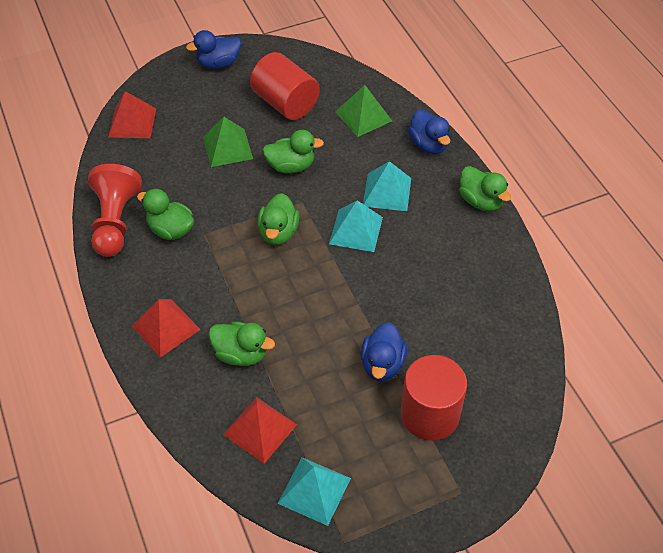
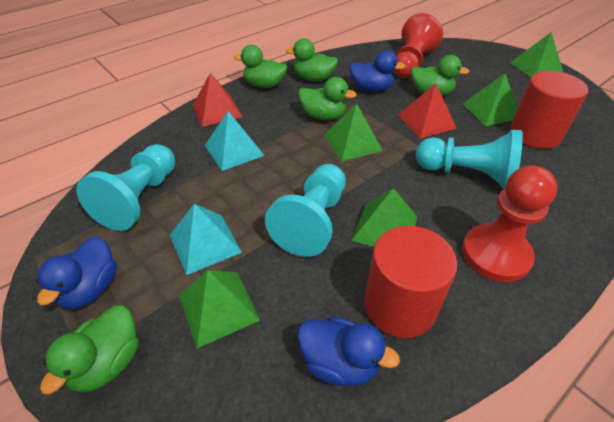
green pyramid: [203,117,253,167] [335,85,392,137] = 2 -> [179,270,260,348] [324,104,383,161] [351,188,417,247] [463,73,518,126] [510,32,563,77] = 5
red pawn: [88,164,142,257] = 1 -> [394,13,443,78] [462,165,557,282] = 2
red pyramid: [108,91,156,138] [132,299,201,358] [223,397,297,464] = 3 -> [193,73,242,127] [398,83,457,138] = 2
turquoise pawn: none = 0 -> [76,144,175,231] [265,164,346,257] [416,130,523,189] = 3
turquoise pyramid: [278,457,351,526] [329,200,383,252] [363,161,411,211] = 3 -> [170,204,242,275] [205,111,265,171] = 2

